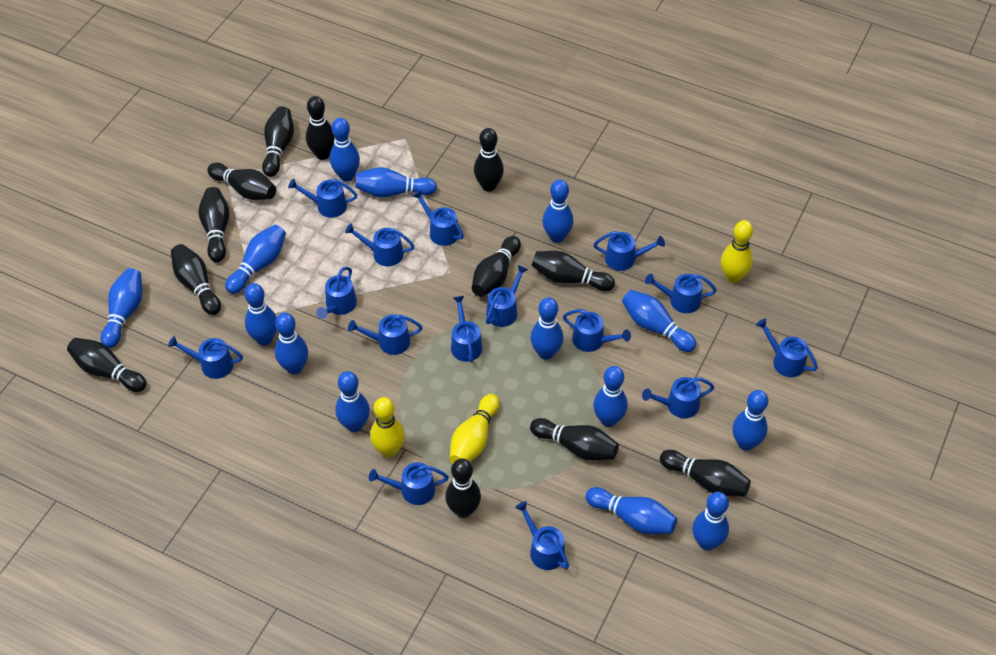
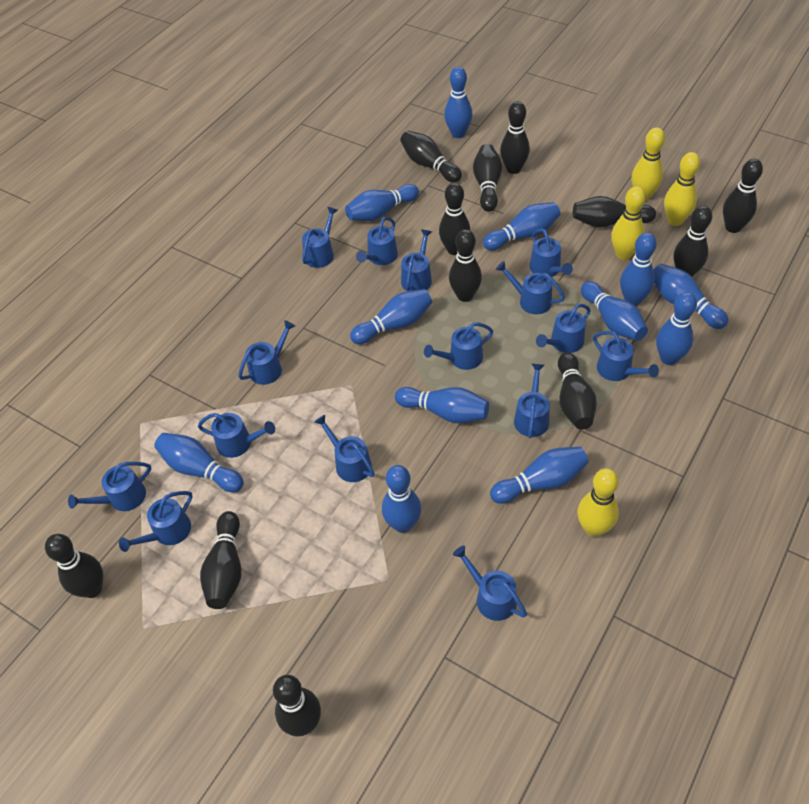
blue bowling pin: [100,268,142,348] [225,225,286,294] [244,283,277,345] [275,313,308,374] [330,118,360,181] [335,371,370,432] [355,167,437,197] [531,298,563,360] [542,180,573,243] [586,487,677,534] [593,366,628,427] [622,290,696,352] [693,492,729,550] [732,390,768,451] = 14 -> [154,433,244,492] [345,184,419,221] [350,289,432,344] [382,465,421,533] [395,387,489,423] [444,67,472,138] [483,202,560,250] [490,447,589,504] [581,281,648,341] [620,233,657,306] [654,264,729,329] [656,292,697,365] = 12
yellow bowling pin: [370,397,405,458] [449,394,500,464] [721,220,753,283] = 3 -> [577,468,619,537] [611,186,646,260] [632,127,665,201] [664,152,700,226] = 4

